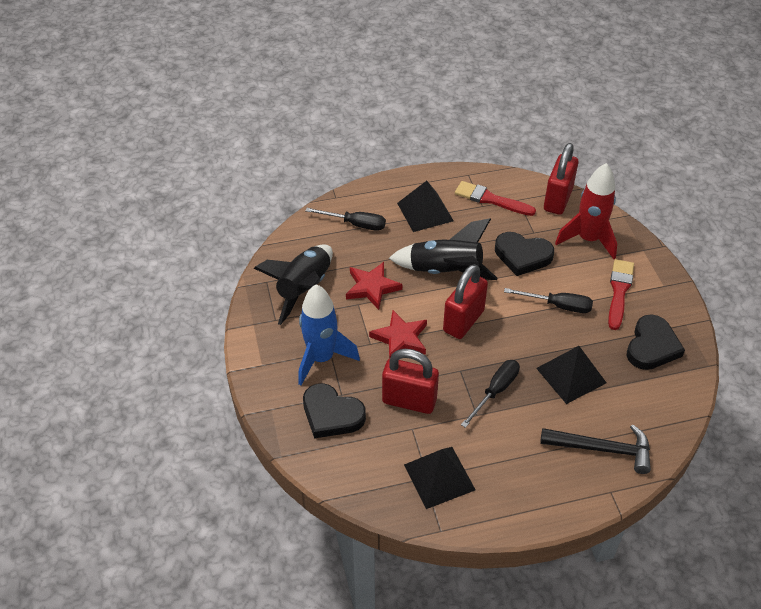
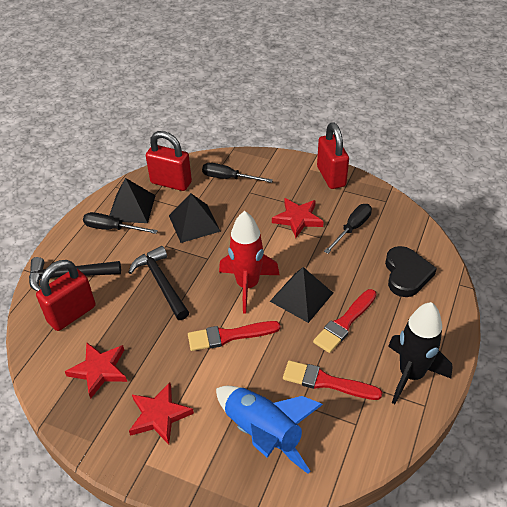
black hammer: [540,424,651,474] = 1 -> [29,257,121,292] [128,246,189,320] = 2
black heart: [303,383,366,438] [495,232,554,276] [627,314,685,370] = 3 -> [385,246,437,297] = 1
black rocket: [254,244,333,325] [389,218,497,280] = 2 -> [388,302,453,404] = 1
red brush: [455,181,536,216] [608,259,634,330] = 2 -> [188,321,280,351] [283,361,383,400] [313,289,376,353] = 3
red star: [346,262,402,310] [369,310,427,359] = 2 -> [65,342,127,399] [129,382,194,445] [272,198,324,238] = 3

